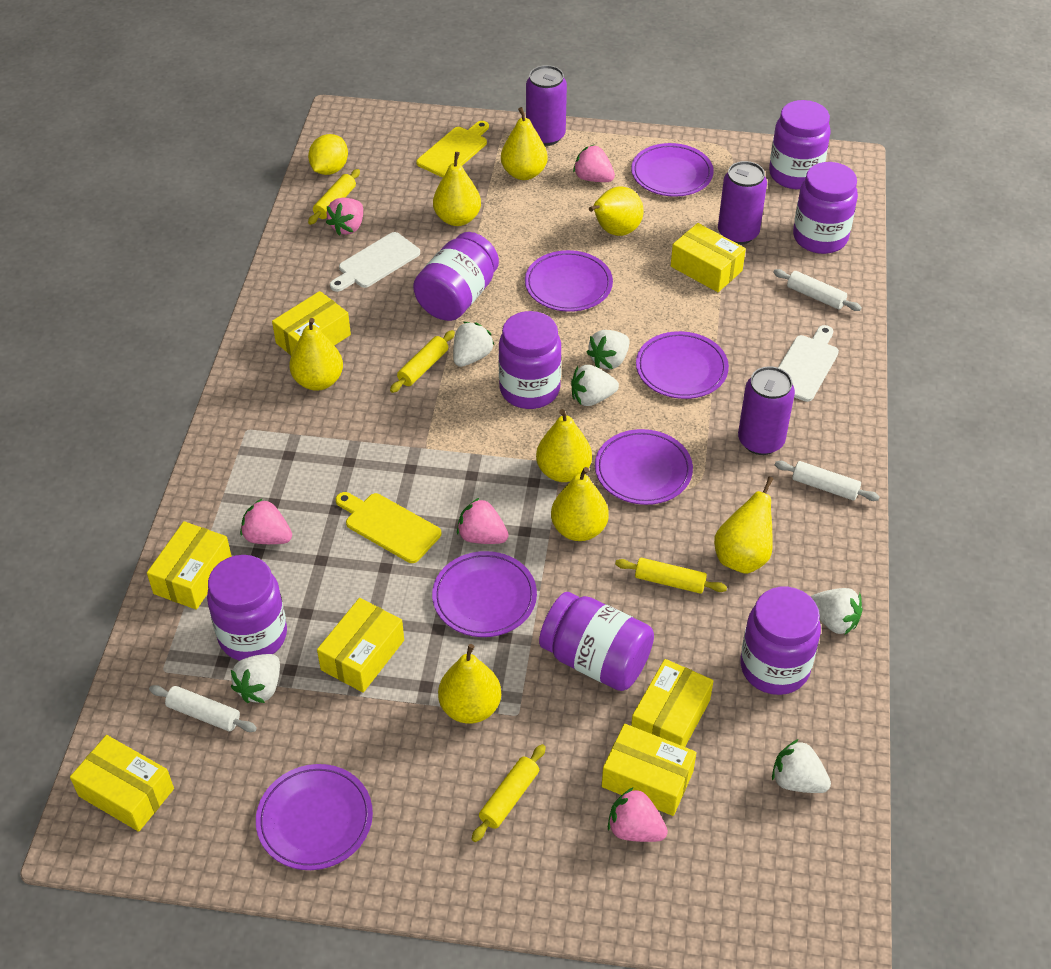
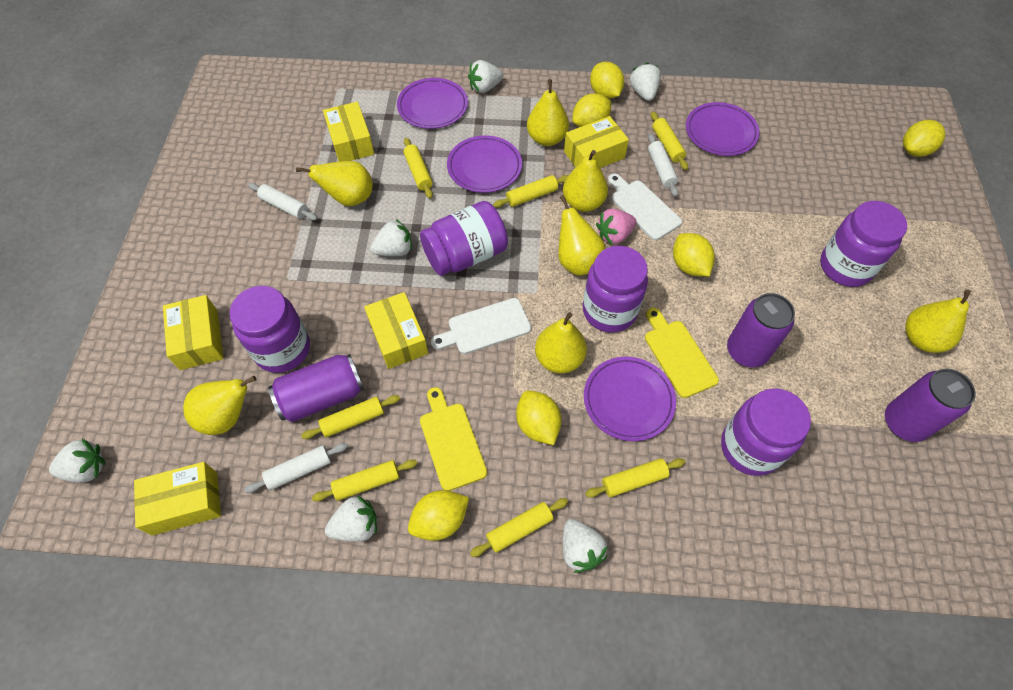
pink strawberry: [240,499,292,544] [326,198,363,235] [457,498,509,544] [573,145,615,182] [608,787,668,842] = 5 -> [596,209,637,245] = 1
purple jar: [207,555,287,661] [413,232,499,321] [498,311,562,409] [539,592,654,691] [740,587,821,695] [769,100,831,189] [793,162,858,254] = 7 -> [230,286,310,373] [420,201,508,276] [582,246,648,333] [721,388,811,476] [820,201,907,287] = 5
purple plate: [256,764,373,870] [432,551,537,637] [525,250,613,312] [595,429,693,505] [631,143,714,197] [636,331,729,399] = 6 -> [397,78,468,129] [447,135,522,193] [584,357,676,441] [686,102,760,156] = 4
yellow box: [70,735,174,832] [147,521,232,610] [272,291,351,355] [317,598,404,693] [602,724,697,816] [631,659,713,747] [671,223,746,292] = 7 -> [134,462,221,536] [163,295,223,370] [323,102,374,162] [364,292,428,369] [564,116,629,168] = 5
yellow lemon: [308,134,348,175] = 1 -> [408,490,469,541] [516,391,561,445] [572,93,611,127] [590,62,624,99] [673,233,715,276] [903,120,945,157] = 6
yellow pear: [289,318,343,391] [433,152,481,226] [438,644,501,724] [501,107,548,180] [536,409,592,482] [551,467,609,541] [589,187,644,236] [714,477,773,574] = 8 -> [183,376,256,435] [296,161,373,206] [527,79,569,146] [535,312,587,374] [558,195,606,276] [563,150,608,212] [905,289,971,353] = 7
yellow rolling pin: [308,169,360,225] [390,330,455,393] [472,744,546,842] [615,558,727,594] = 4 -> [301,395,400,439] [312,459,417,502] [403,138,433,198] [470,498,568,557] [493,175,569,208] [585,458,685,498] [651,111,688,170] = 7

